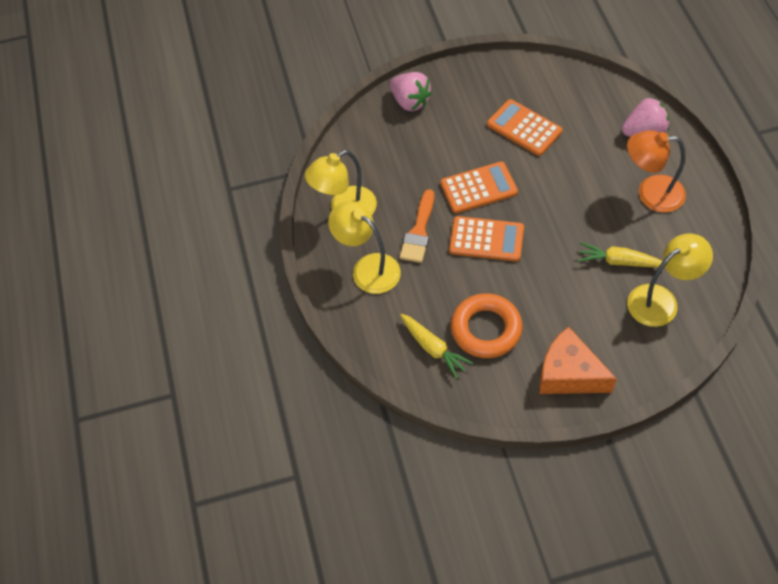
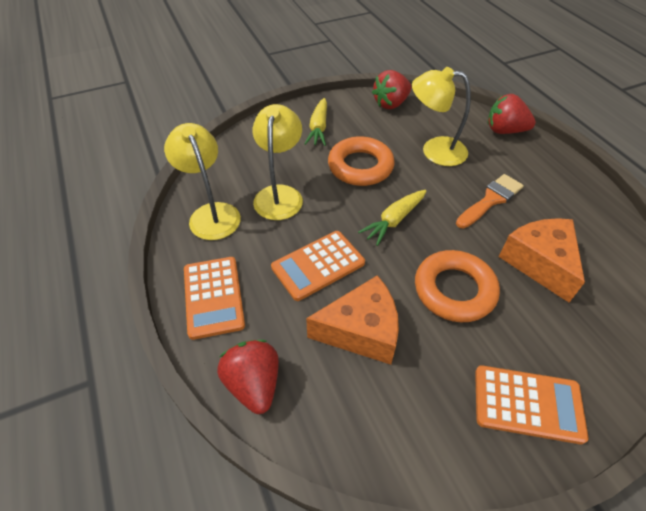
orange cheese: [540,326,617,394] = 1 -> [306,275,399,365] [499,218,585,303] = 2
orange lamp: [627,130,686,213] = 1 -> none = 0
orange ring: [451,293,522,358] = 1 -> [328,136,395,186] [415,250,500,322] = 2
pink strawberry: [390,72,432,111] [622,97,669,137] = 2 -> none = 0
red strawberry: none = 0 -> [217,340,279,414] [372,70,412,109] [488,94,536,134] = 3

